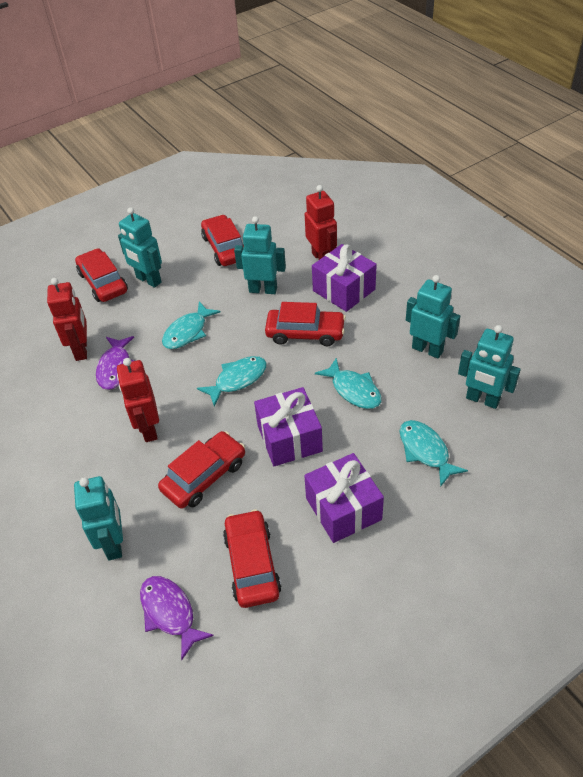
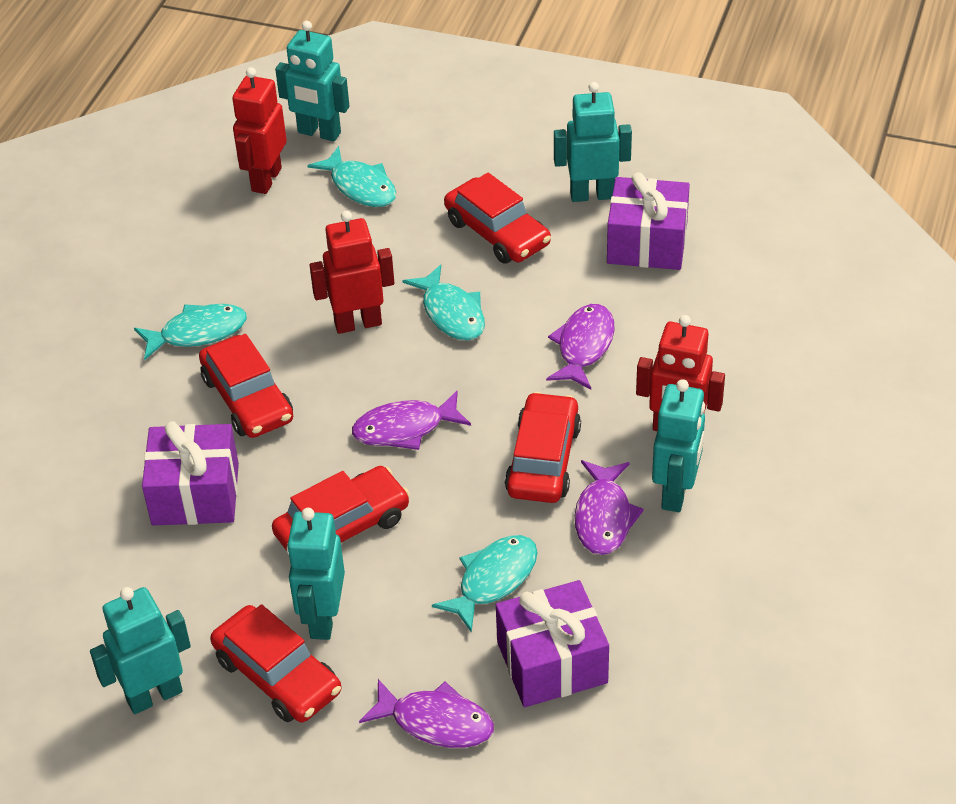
purple fish: [96,336,134,390] [140,576,214,660] = 2 -> [352,390,471,450] [359,679,494,748] [546,304,615,390] [575,460,644,555] = 4

